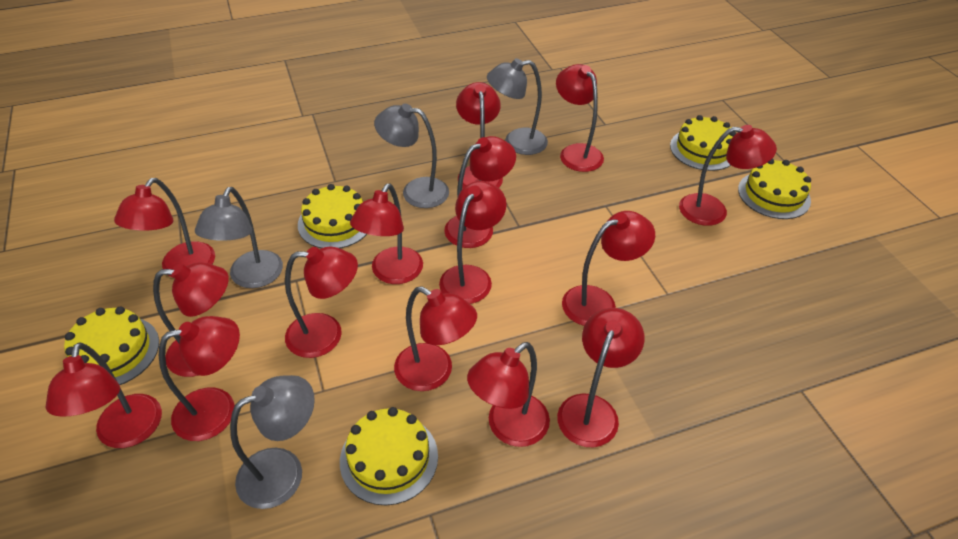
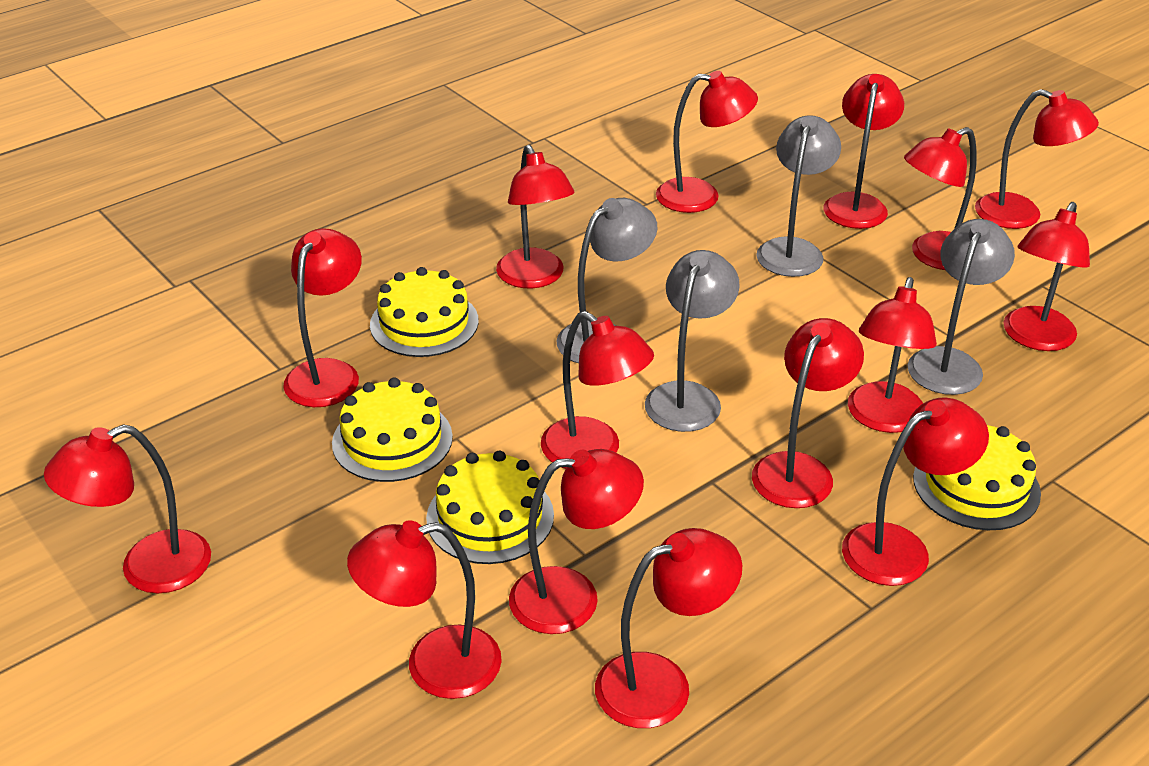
yellow cake: [64,307,159,385] [298,184,367,248] [340,407,438,505] [670,115,736,171] [738,159,811,219] = 5 -> [332,377,453,482] [370,267,479,357] [426,450,554,564] [913,425,1041,530] = 4

